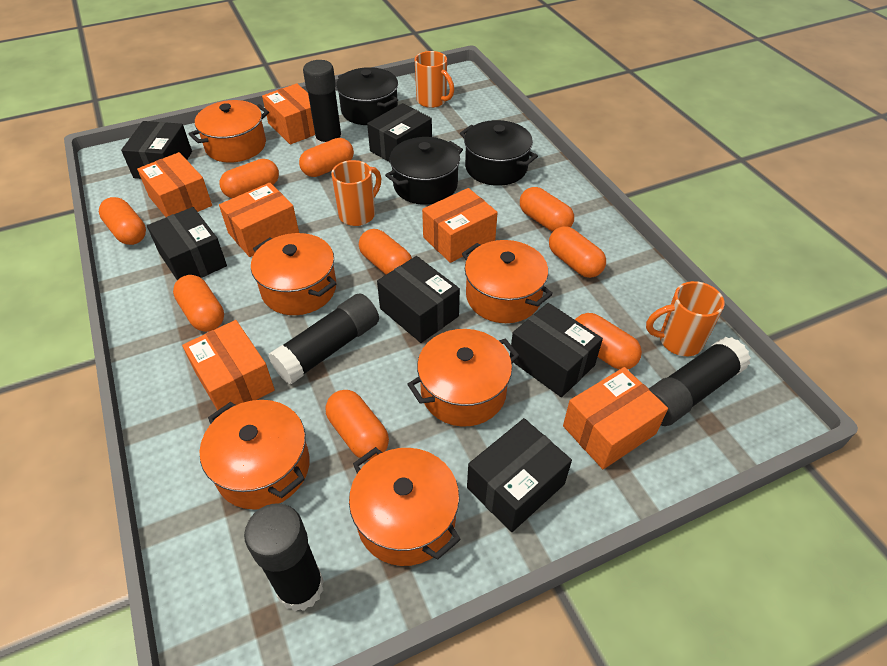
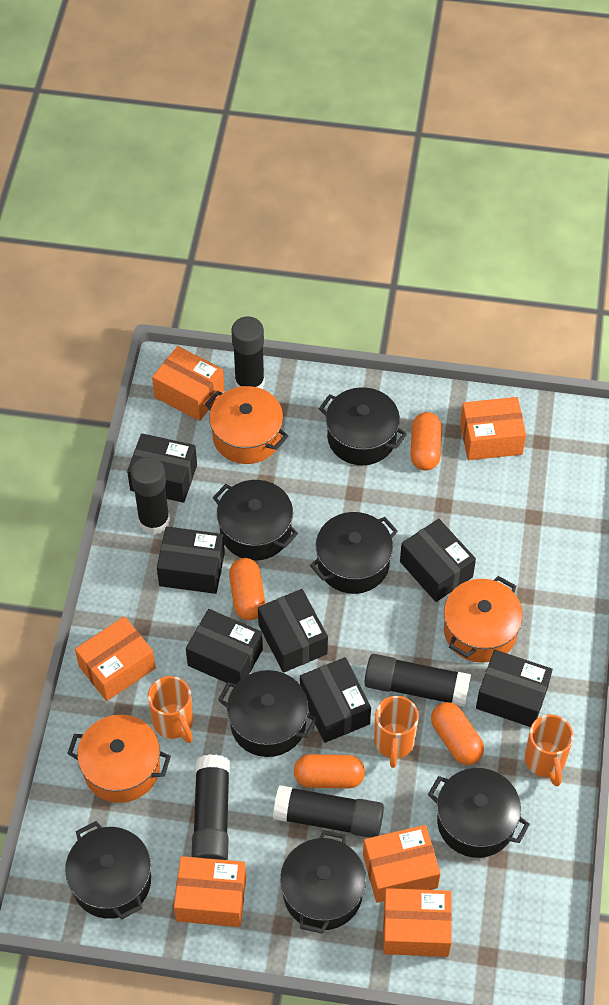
black box: [121,121,192,179] [147,207,227,280] [367,103,432,162] [377,256,460,343] [467,418,572,532] [510,303,603,397] = 6 -> [127,433,197,503] [157,527,225,594] [186,609,263,684] [258,589,328,673] [300,657,371,743] [400,519,476,602] [476,650,553,727] = 7
black glue stick: [244,504,324,611] [269,293,379,384] [303,60,342,146] [649,337,751,426] = 4 -> [131,457,170,535] [191,754,230,860] [231,316,265,389] [273,785,384,838] [364,654,471,707] = 5
black pot: [336,67,398,125] [385,137,463,205] [460,120,538,186] = 3 -> [65,821,151,919] [212,480,298,561] [218,670,318,757] [280,830,366,934] [310,512,398,594] [319,387,407,465] [428,768,530,858] = 7
orange capsule: [99,197,146,245] [173,275,224,332] [220,159,279,198] [299,138,354,177] [326,390,389,460] [359,229,412,274] [520,187,574,232] [549,226,606,278] [575,313,642,370] = 9 -> [229,558,265,620] [294,754,365,789] [410,412,442,470] [431,702,484,765] = 4
orange pot: [189,100,269,163] [200,400,310,510] [251,233,337,315] [349,447,461,566] [407,329,520,426] [462,240,553,323] = 6 -> [67,715,171,803] [205,386,288,464] [444,576,523,663] = 3

